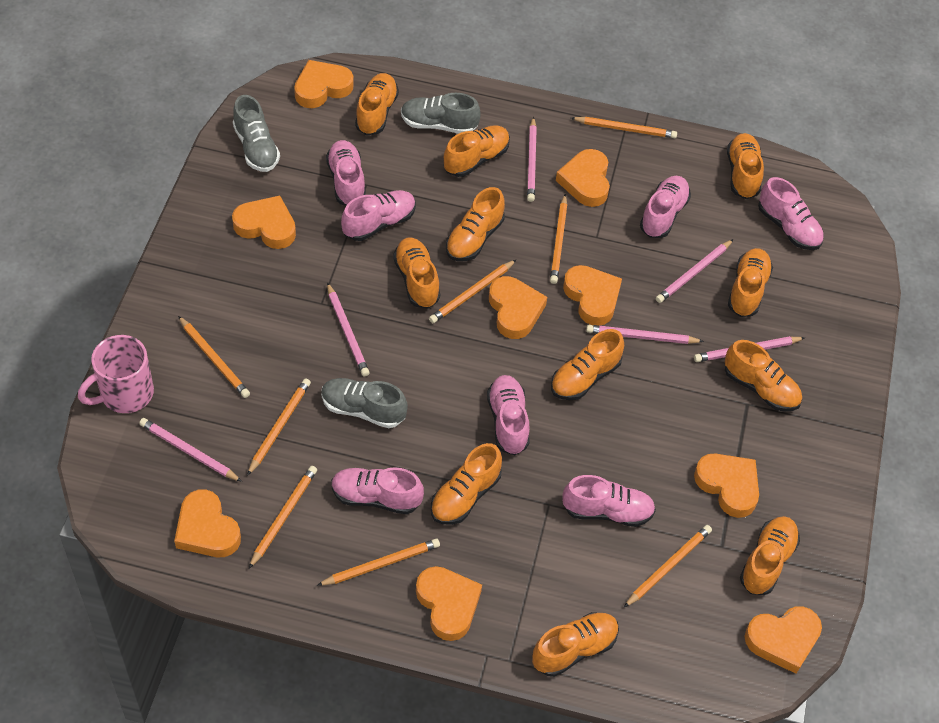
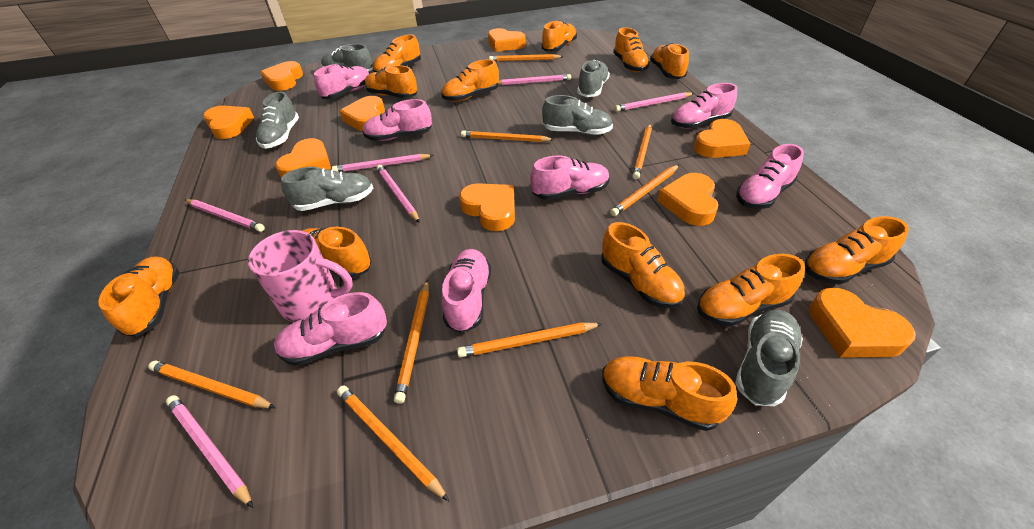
grey shoe: [233,95,280,172] [321,378,408,428] [401,93,481,134] = 3 -> [256,91,299,149] [281,167,373,211] [321,44,373,72] [542,95,613,135] [577,60,610,97] [735,310,803,406] = 6
orange shoe: [355,73,399,136] [393,238,440,309] [431,443,502,525] [443,125,510,177] [446,187,505,261] [532,612,619,677] [551,329,624,400] [725,340,802,411] [727,133,764,199] [728,248,773,317] [740,516,800,595] = 11 -> [98,257,179,337] [302,227,372,278] [365,65,417,98] [373,34,421,72] [442,59,499,102] [542,20,577,51] [601,222,685,309] [602,356,737,431] [613,27,650,72] [650,43,689,79] [697,254,805,327] [805,216,909,285] = 12

